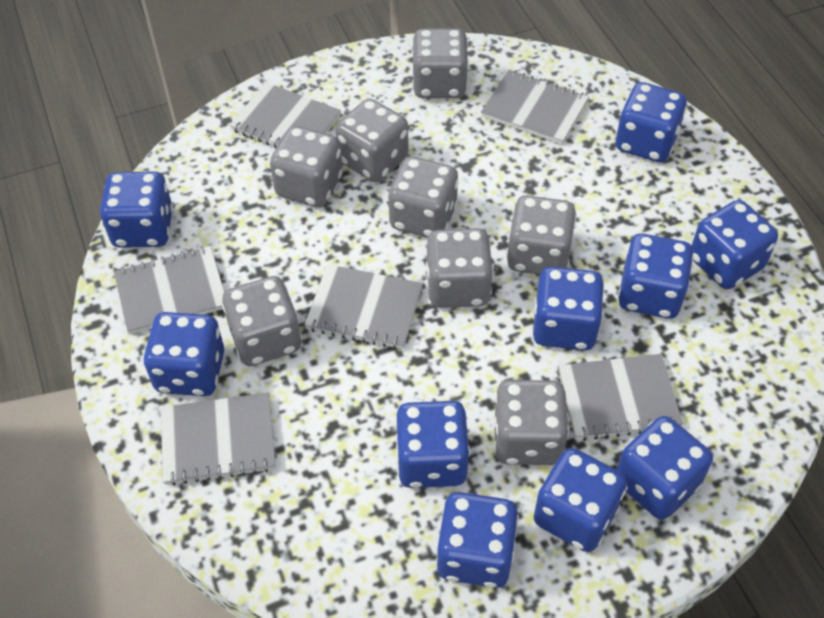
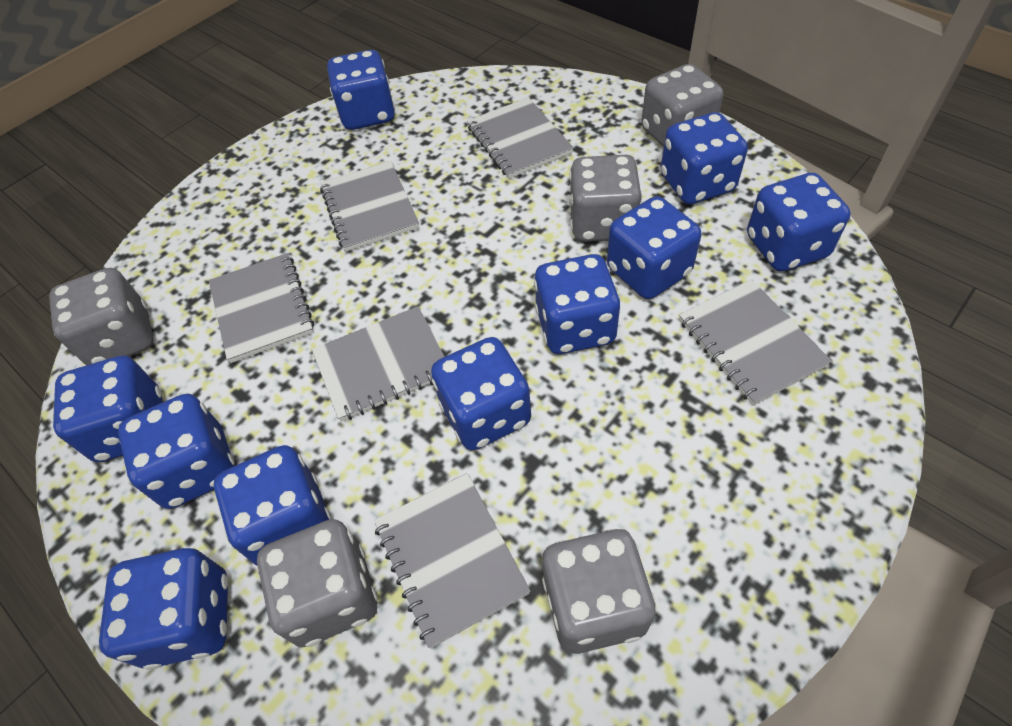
grey dice: [222,276,301,366] [270,126,343,207] [336,99,408,182] [389,157,459,238] [412,29,469,98] [426,228,493,308] [493,380,569,465] [506,195,577,275] = 8 -> [49,268,153,365] [257,519,378,648] [542,529,656,654] [569,155,642,242] [641,64,723,147] = 5

